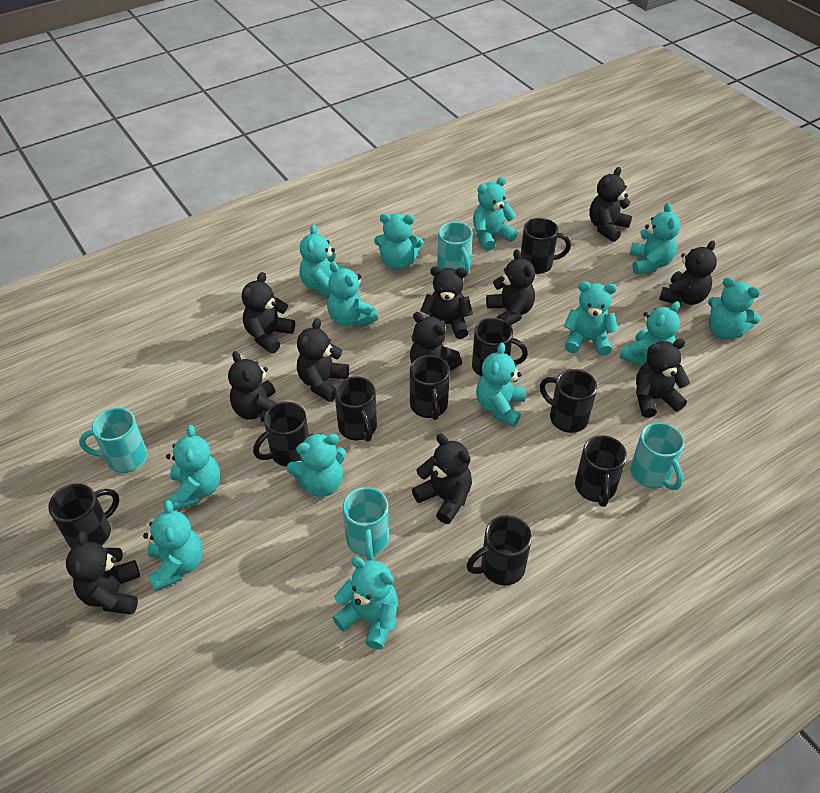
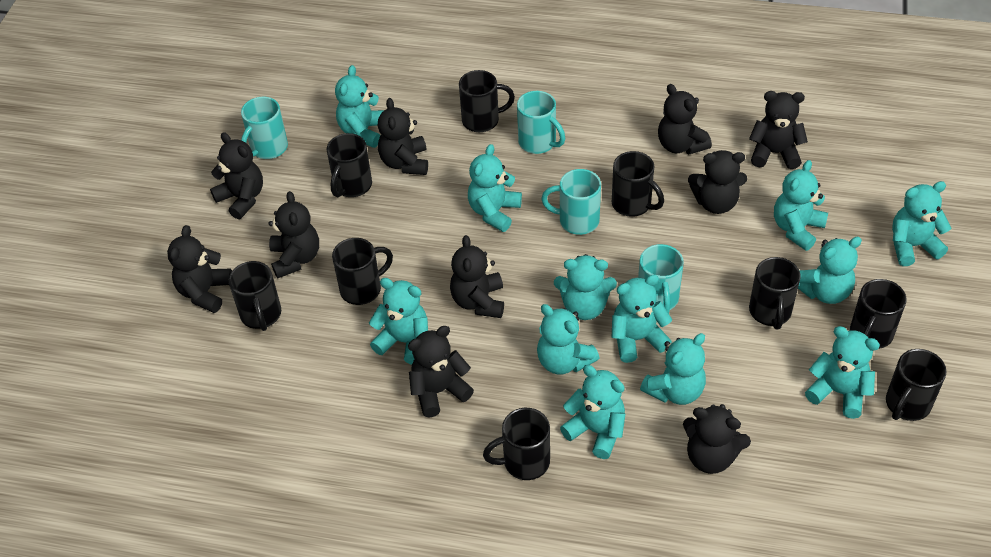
black teddy bear: [66,531,140,615] [228,351,277,422] [242,272,295,354] [297,318,349,402] [410,312,462,371] [412,434,472,524] [420,266,473,339] [486,249,535,325] [589,167,632,242] [636,338,690,418] [659,241,717,305] = 11 -> [167,225,232,313] [210,132,263,219] [268,191,319,278] [378,98,428,175] [408,326,474,418] [450,235,504,318] [658,84,712,154] [683,404,751,474] [688,150,747,214] [749,91,808,169] = 10
turquoise teddy bear: [143,500,203,591] [166,425,221,511] [287,433,346,497] [300,225,343,297] [327,262,378,327] [333,557,398,650] [374,213,423,270] [473,177,518,251] [476,343,526,427] [564,282,618,356] [620,301,680,366] [629,203,680,275] [708,277,761,340] = 13 -> [335,65,384,148] [369,278,428,364] [468,144,522,232] [537,304,599,374] [554,254,617,320] [560,365,625,459] [612,274,672,363] [640,333,706,405] [774,160,828,251] [798,237,862,304] [805,326,880,419] [892,181,951,266] = 12

